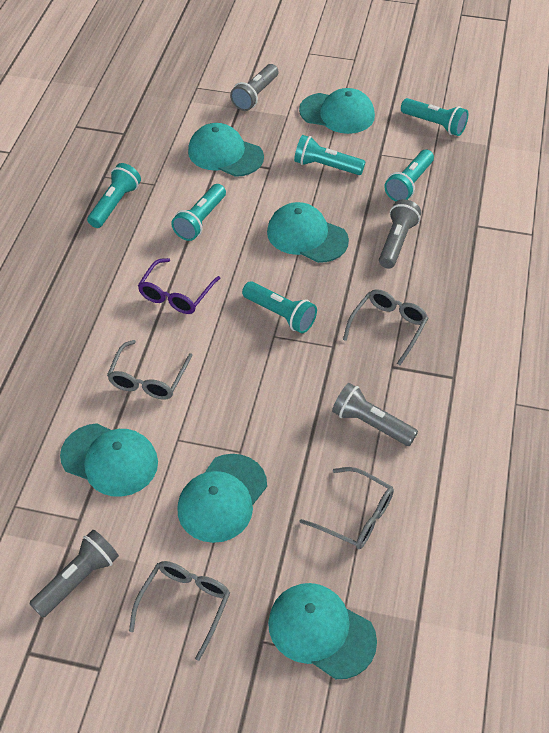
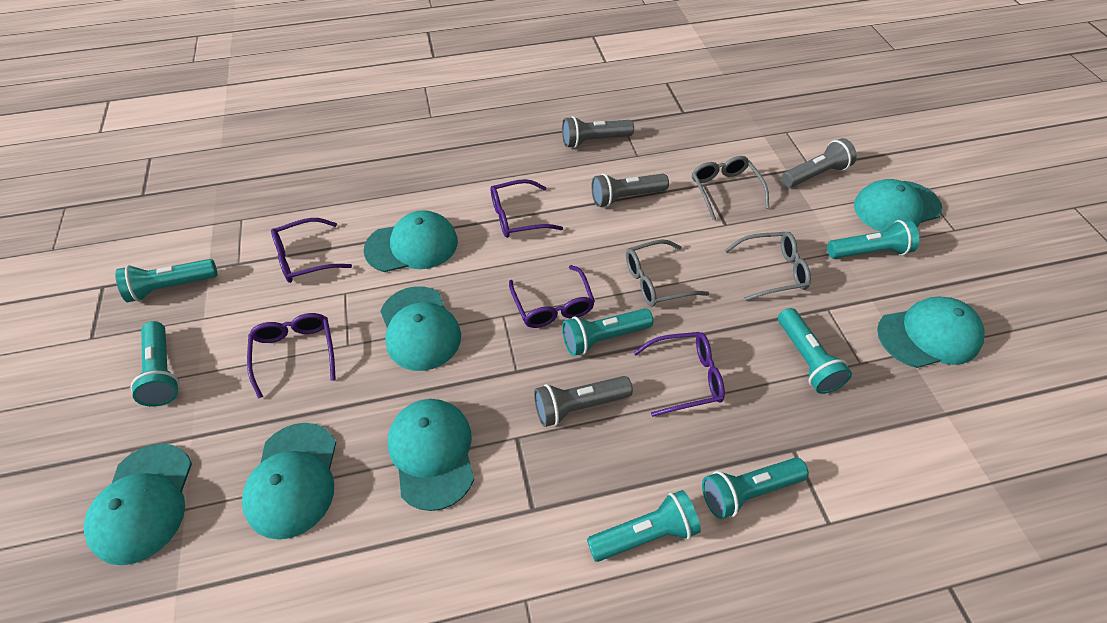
grey glasses: [107,340,193,400] [129,561,230,661] [299,467,394,549] [343,289,428,365] = 4 -> [626,240,709,307] [692,156,769,220] [725,232,811,301] = 3
purple glasses: [138,258,220,314] = 1 -> [247,313,336,399] [271,218,352,283] [490,179,563,238] [509,265,595,328] [633,332,725,417] = 5
turquoise cap: [60,423,158,497] [177,454,267,543] [188,123,264,177] [267,202,349,263] [268,583,377,679] [299,88,375,134] = 6 -> [84,444,192,565] [242,423,336,540] [364,210,458,272] [380,286,461,371] [388,399,474,511] [854,179,942,232] [877,297,985,368] = 7
turquoise flashlight: [87,163,141,228] [171,184,226,241] [242,281,317,333] [294,135,365,175] [384,150,434,201] [401,98,468,136] = 6 -> [115,259,217,303] [131,321,180,407] [562,308,653,356] [587,490,701,562] [702,458,809,519] [778,308,852,394] [827,220,919,259] = 7

